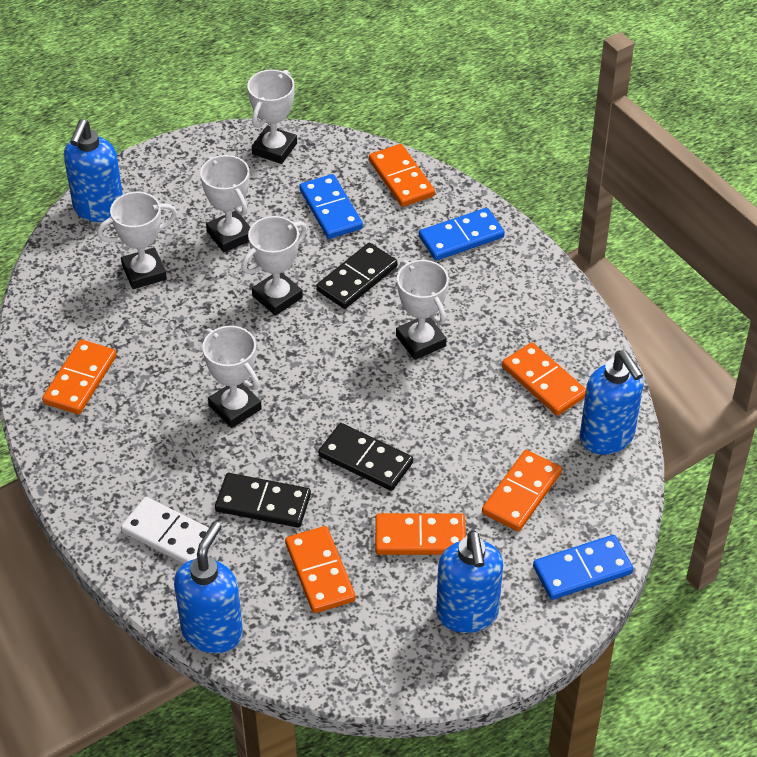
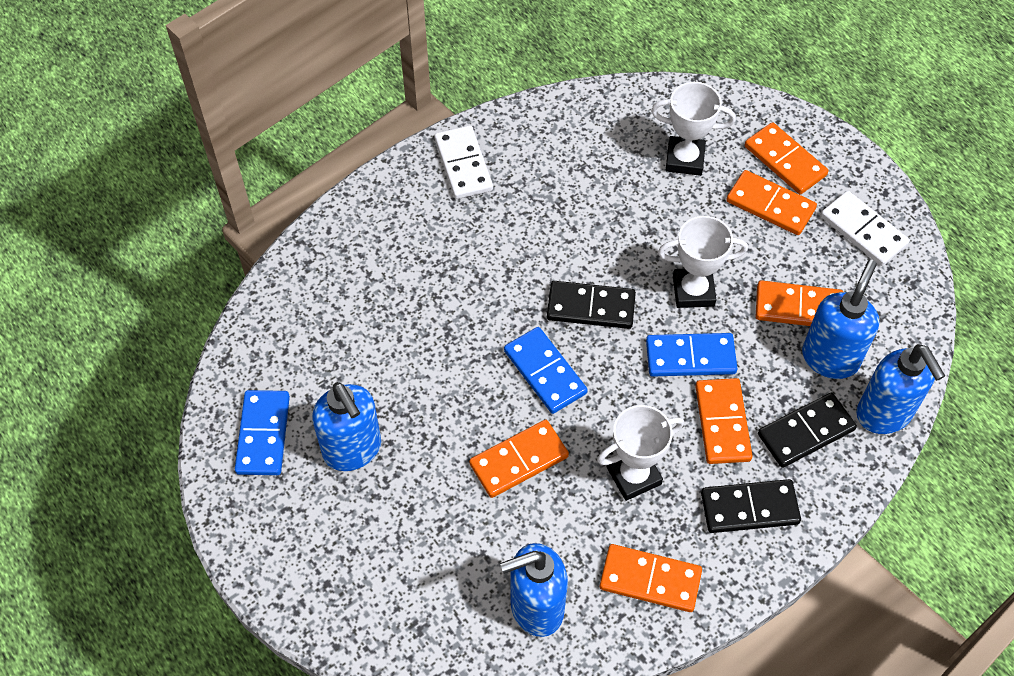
white domino: [121,497,218,564] = 1 -> [434,125,493,199] [821,191,910,266] = 2
white trophy: [97,192,177,289] [200,155,250,252] [202,326,262,428] [241,216,307,316] [247,69,297,164] [396,260,449,360] = 6 -> [597,405,684,501] [651,82,736,176] [658,216,748,308] = 3

